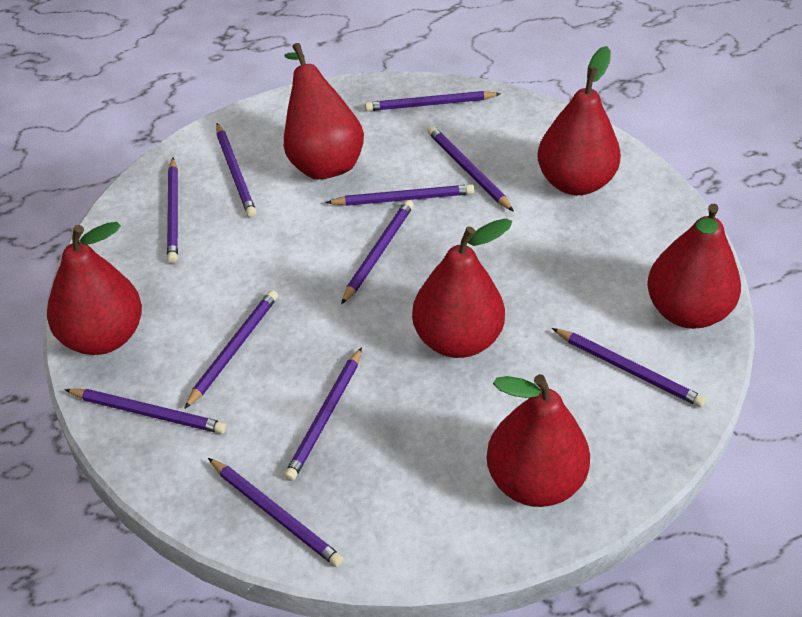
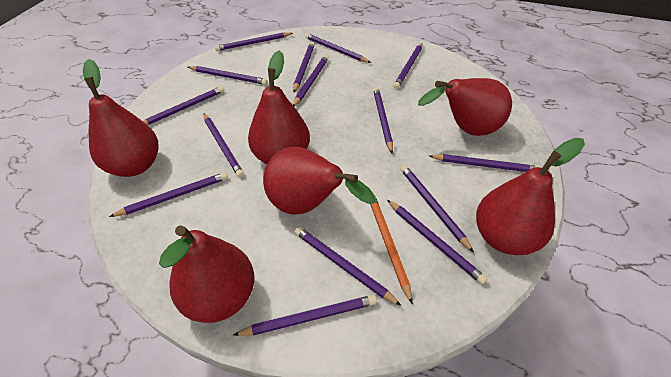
orange pencil: none = 0 -> [370,196,413,304] = 1
purple pencil: [64,389,226,434] [167,158,178,263] [184,290,278,409] [208,458,344,567] [216,123,257,218] [284,347,362,481] [326,184,474,206] [341,200,414,304] [365,91,501,111] [428,126,514,212] [552,328,706,407] = 11 -> [109,172,228,217] [143,86,224,125] [188,66,267,85] [203,113,244,178] [215,32,293,51] [233,295,377,336] [293,42,315,93] [293,55,329,106] [295,227,401,306] [305,33,371,63] [373,87,393,153] [387,200,488,285] [393,43,423,89] [400,165,474,253] [429,154,541,172] = 15

